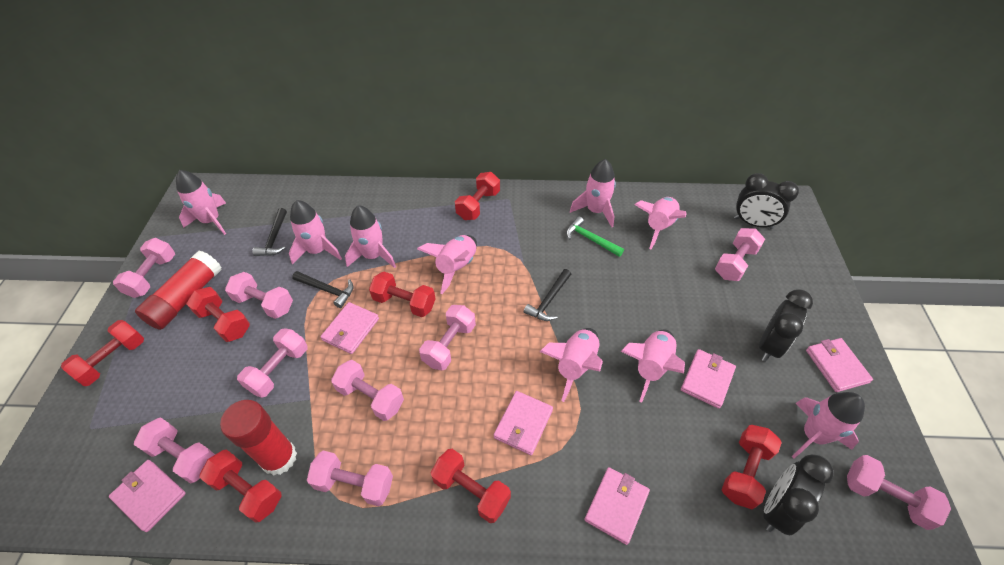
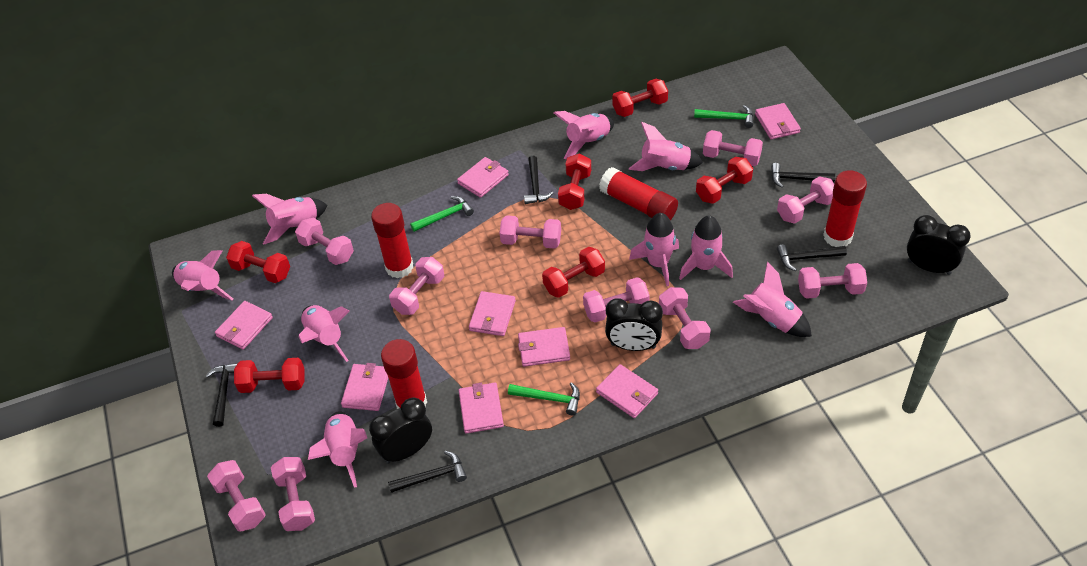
black hammer: [252,208,287,256] [292,271,354,308] [524,269,571,321] = 3 -> [206,363,238,427] [388,451,467,493] [524,156,553,204] [771,163,835,188] [777,245,847,271] = 5
green hammer: [566,216,624,257] = 1 -> [410,196,474,232] [508,382,580,416] [694,105,753,128] = 3
pink dumbbell: [113,238,175,298] [134,417,215,483] [225,272,293,319] [237,328,308,398] [307,450,393,506] [331,360,404,421] [419,305,476,370] [715,228,765,281] [847,455,951,530] = 9 -> [207,460,266,532] [271,457,315,531] [295,218,354,265] [389,257,444,315] [500,215,561,249] [583,277,650,323] [659,287,711,349] [703,130,763,166] [777,176,834,224] [798,263,867,299] = 10
pink wallet: [109,460,186,532] [320,302,379,354] [494,391,553,455] [584,467,650,545] [681,349,736,409] [806,338,873,392] = 6 -> [215,301,273,350] [341,363,388,411] [457,157,509,198] [458,383,504,434] [469,291,516,336] [518,327,570,367] [596,364,658,418] [755,103,801,140] = 8
red dumbbell: [61,320,144,386] [186,287,250,342] [199,449,282,523] [369,272,436,317] [431,449,511,523] [455,172,500,220] [721,425,782,509] = 7 -> [226,241,290,283] [234,358,305,393] [542,247,605,298] [558,153,591,210] [612,79,668,117] [696,157,753,204] = 6
red glue stick: [135,251,222,330] [220,400,297,476] = 2 -> [371,203,413,278] [381,339,427,409] [599,167,678,220] [823,170,867,247] = 4

